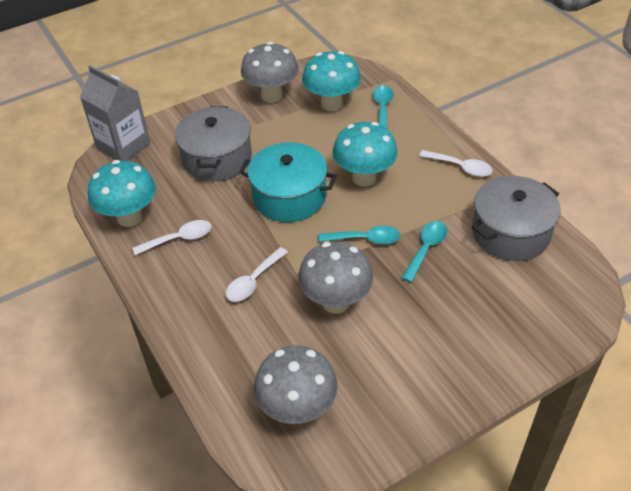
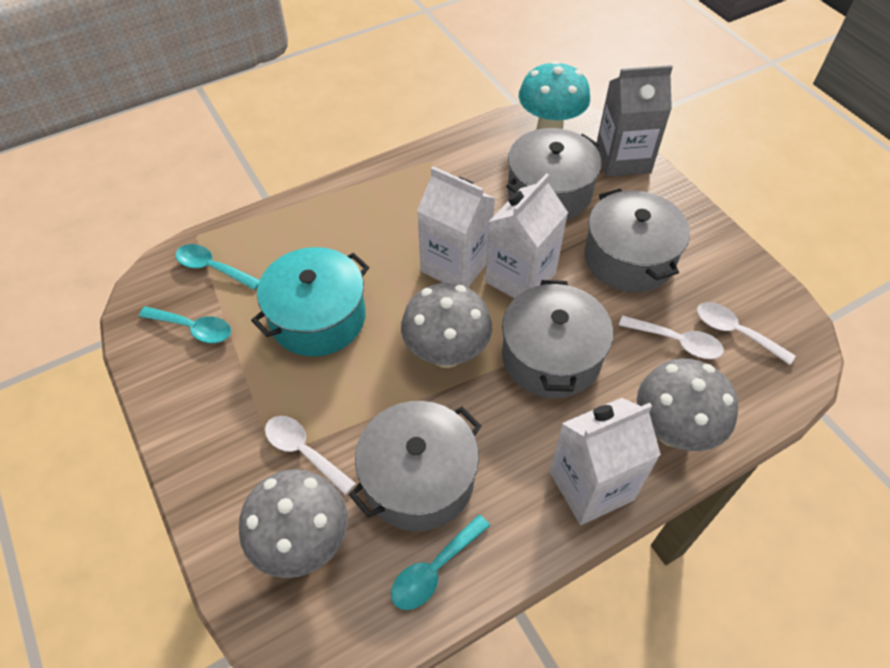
grey pot: [175,106,252,182] [472,176,561,261] = 2 -> [349,401,482,531] [502,280,613,398] [506,128,601,220] [584,189,690,293] = 4
turquoise mushroom: [88,160,156,227] [302,51,361,111] [333,122,398,187] = 3 -> [519,61,590,129] = 1
white carton: none = 0 -> [417,166,495,287] [485,173,568,299] [549,398,661,525] = 3

